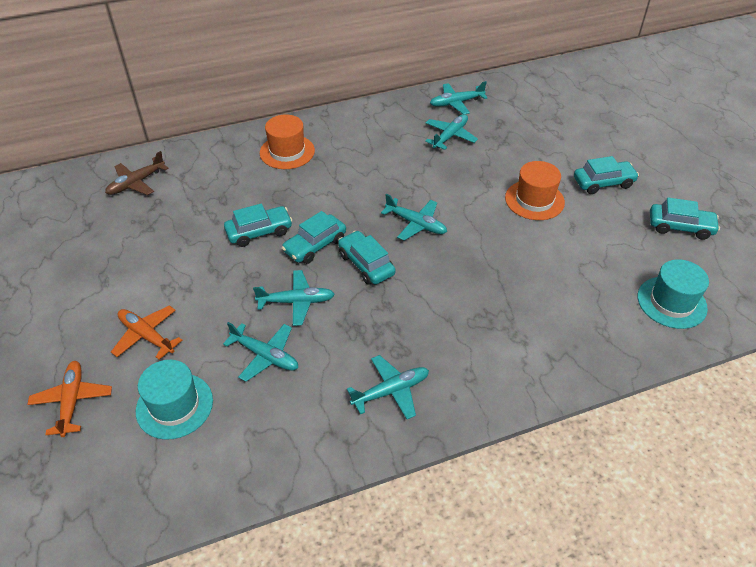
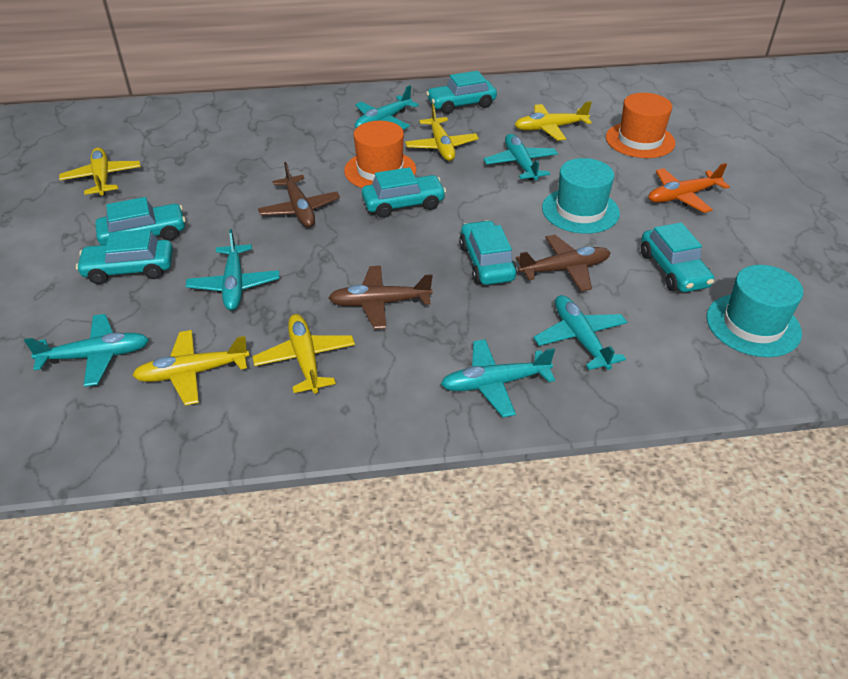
brown plane: [105,151,169,195] = 1 -> [258,162,340,227] [329,266,433,329] [516,235,610,291] = 3
orange plane: [27,361,112,437] [111,305,182,360] = 2 -> [648,163,730,213] = 1
turquoise car: [224,203,293,247] [282,211,346,264] [338,231,396,285] [574,156,639,194] [650,198,720,240] = 5 -> [76,229,173,284] [95,197,186,245] [362,167,446,218] [426,71,497,114] [459,220,517,285] [641,223,714,292] = 6
yellow plane: none = 0 -> [59,147,141,195] [132,330,250,406] [252,314,355,394] [405,104,479,161] [515,101,592,141] = 5

